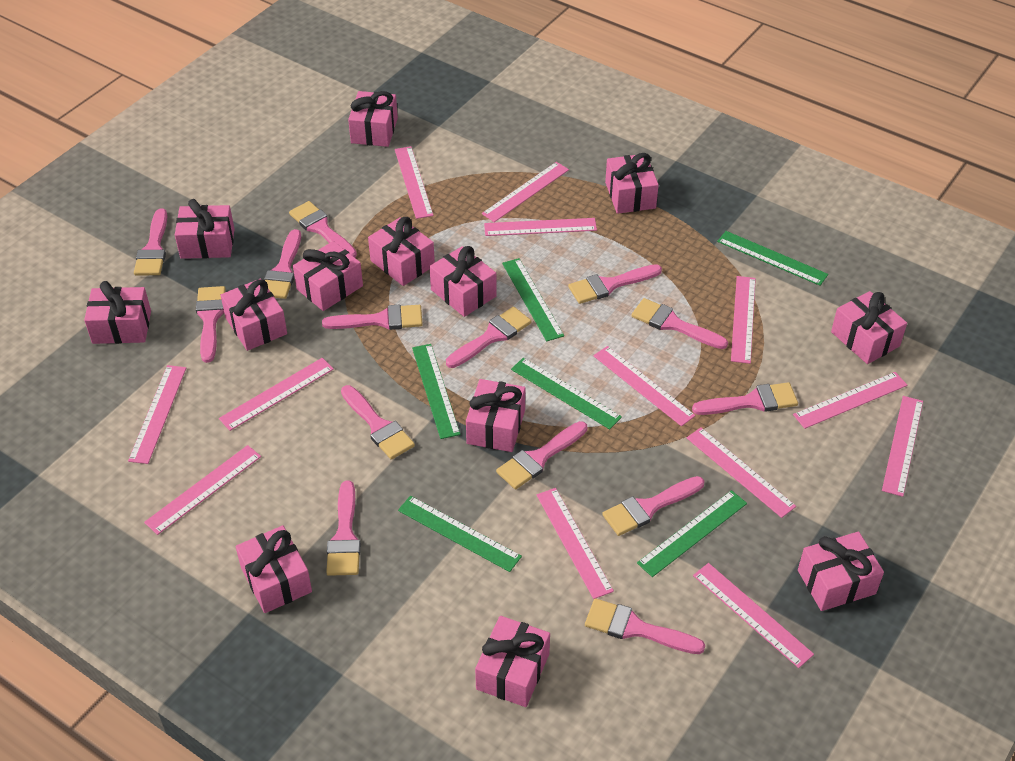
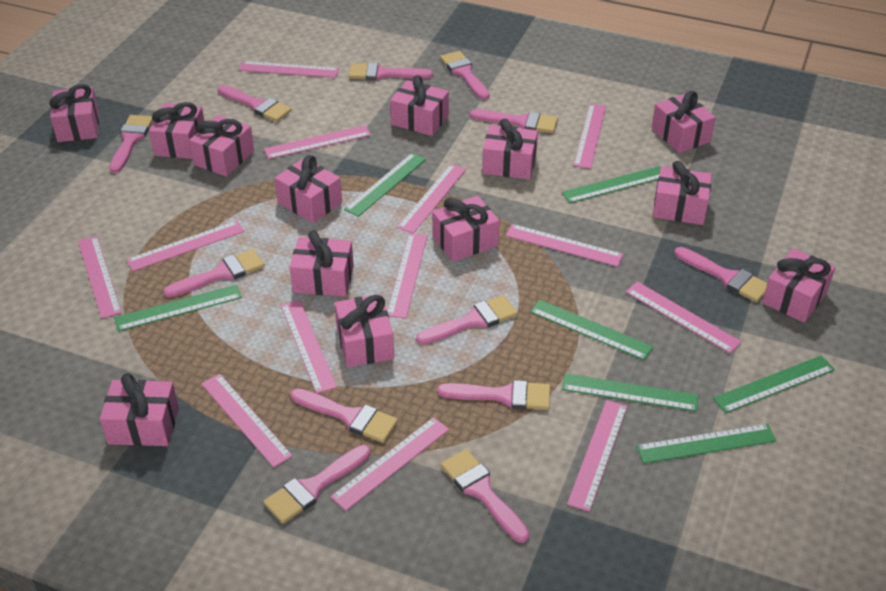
green ruler: [398,496,522,572] [412,344,460,439] [502,258,564,342] [511,358,622,429] [637,490,747,577] [717,231,828,286] = 6 -> [114,284,242,332] [344,153,426,217] [530,299,653,360] [562,166,661,203] [562,373,698,412] [636,424,776,464] [713,356,835,413] = 7
pink brush: [134,208,167,275] [196,286,226,363] [264,229,301,299] [289,201,357,258] [322,305,423,330] [326,481,361,576] [341,385,415,460] [446,307,531,368] [496,421,587,489] [568,264,662,304] [585,598,705,654] [602,476,704,536] [631,298,728,349] [692,382,798,415] = 14 -> [109,115,153,173] [163,249,264,298] [218,85,292,122] [263,445,370,524] [291,388,398,443] [349,62,433,80] [416,295,518,345] [437,380,550,410] [440,51,490,100] [441,449,529,543] [470,109,558,133] [674,247,767,302] = 12

